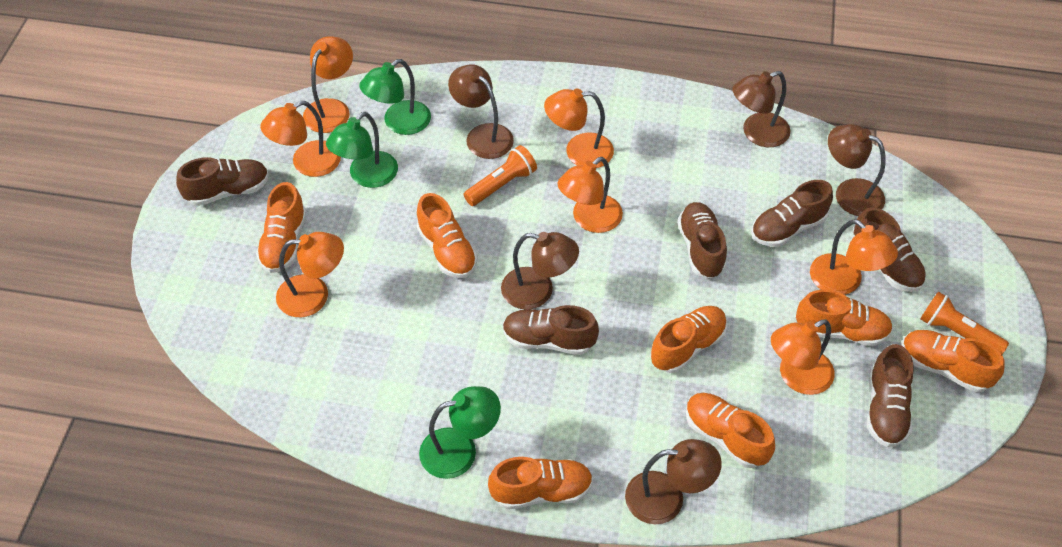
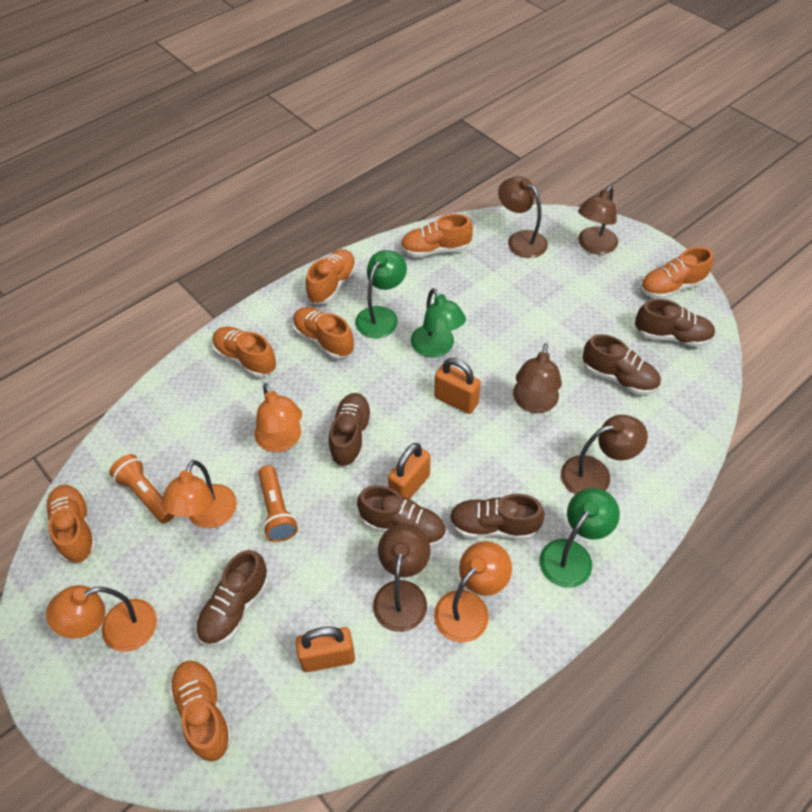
orange lamp: [260,101,341,177] [276,232,344,317] [303,36,353,133] [544,88,614,168] [558,157,623,233] [771,319,834,395] [810,219,898,295] = 7 -> [46,585,157,652] [161,460,237,528] [254,383,302,452] [434,541,512,643] = 4
orange padlock: none = 0 -> [296,627,355,672] [388,443,430,499] [434,358,481,414] = 3

